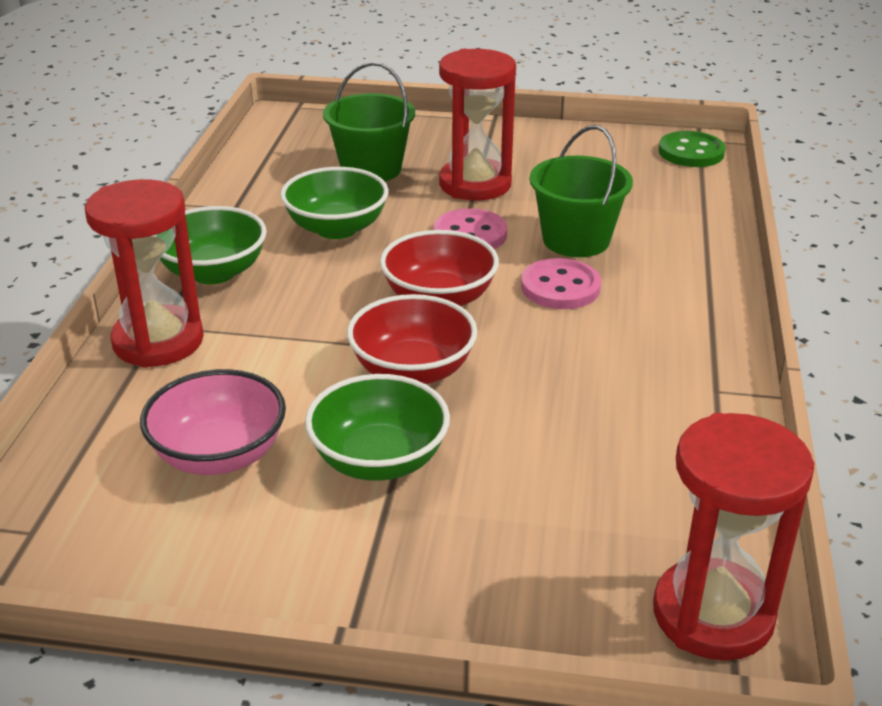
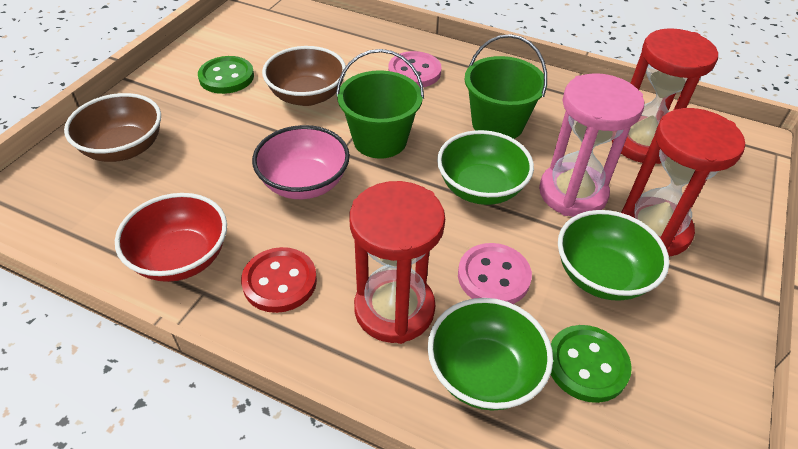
brown bowl: none = 0 -> [64,93,161,162] [262,46,346,106] = 2
green button: [658,131,726,167] = 1 -> [198,56,254,94] [551,325,632,403] = 2
pink hourglass: none = 0 -> [539,73,644,217] = 1
red bowl: [347,294,478,384] [380,230,499,306] = 2 -> [115,193,227,282] = 1
red button: none = 0 -> [241,247,317,313] = 1

